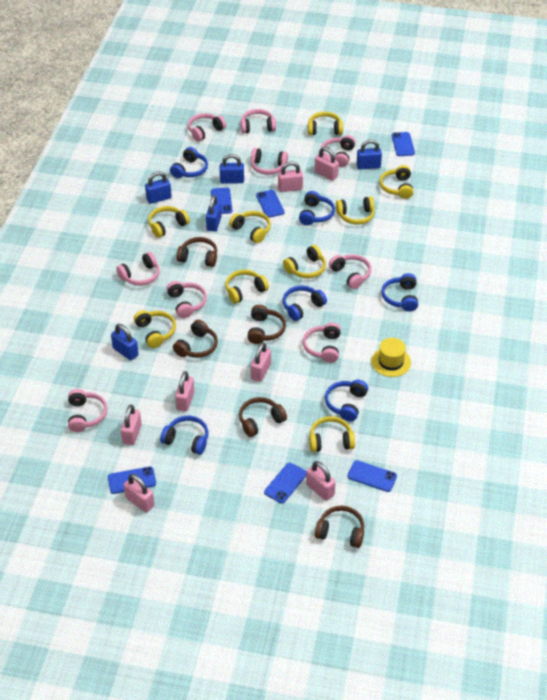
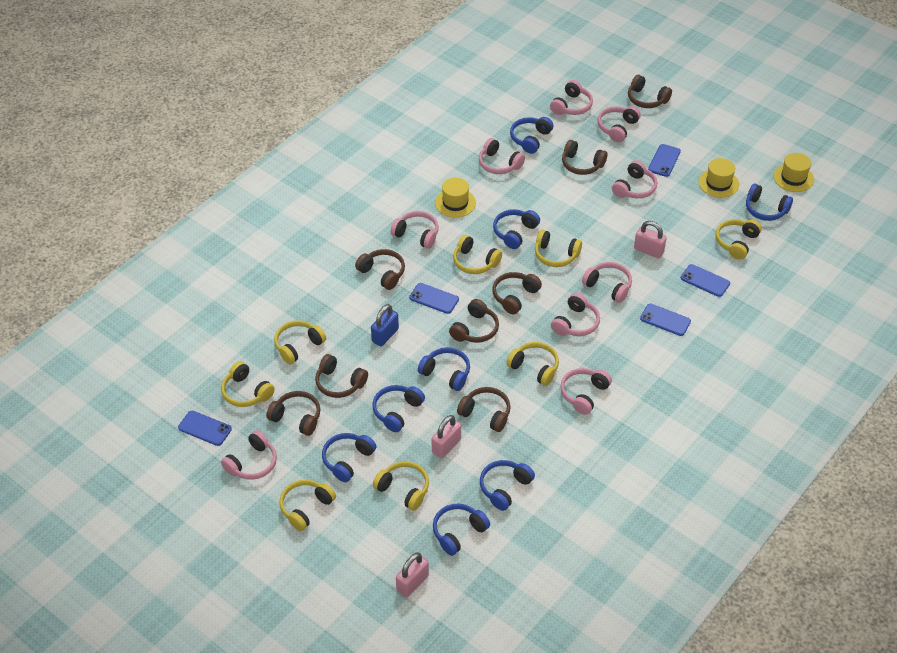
blue headphones: [160,416,208,455] [170,147,208,178] [283,286,327,321] [299,191,335,225] [325,380,368,421] [381,273,418,312] = 6 -> [322,433,376,482] [372,385,425,432] [418,347,470,391] [433,504,490,556] [480,460,535,511] [493,209,540,249] [510,117,553,154] [746,184,793,221] = 8
blue padlock: [111,324,139,360] [145,171,172,204] [206,195,222,232] [220,154,244,184] [356,139,382,170] = 5 -> [371,304,399,346] = 1
blue phone: [108,467,156,494] [211,188,232,214] [256,190,285,218] [264,463,307,503] [348,460,397,492] [392,132,415,156] = 6 -> [178,411,232,446] [409,283,459,314] [640,304,691,336] [648,144,681,177] [681,264,730,297] = 5
brown headphones: [173,320,218,358] [176,237,217,267] [239,397,287,437] [247,305,286,344] [315,506,364,548] = 5 -> [266,391,320,436] [315,354,368,398] [355,249,405,290] [449,299,499,343] [457,387,511,432] [492,272,542,314] [562,140,607,175] [628,75,672,108] = 8
pink padlock: [121,404,142,445] [124,474,155,513] [175,371,195,412] [250,342,271,382] [278,161,303,192] [306,461,336,501] [314,147,339,181] = 7 -> [396,553,429,597] [432,415,461,458] [634,221,667,258] = 3
yellow hat: [371,338,411,377] = 1 -> [435,177,476,218] [698,158,739,198] [773,153,814,192] = 3
yellow headphones: [134,310,176,348] [148,206,190,238] [225,270,269,304] [229,211,271,243] [283,245,326,278] [308,111,343,135] [309,416,355,452] [336,196,375,225] [379,165,414,199] = 9 -> [221,361,275,407] [274,320,326,364] [279,480,336,531] [373,461,429,511] [453,235,502,274] [506,342,559,386] [535,230,582,267] [716,219,762,260] = 8

